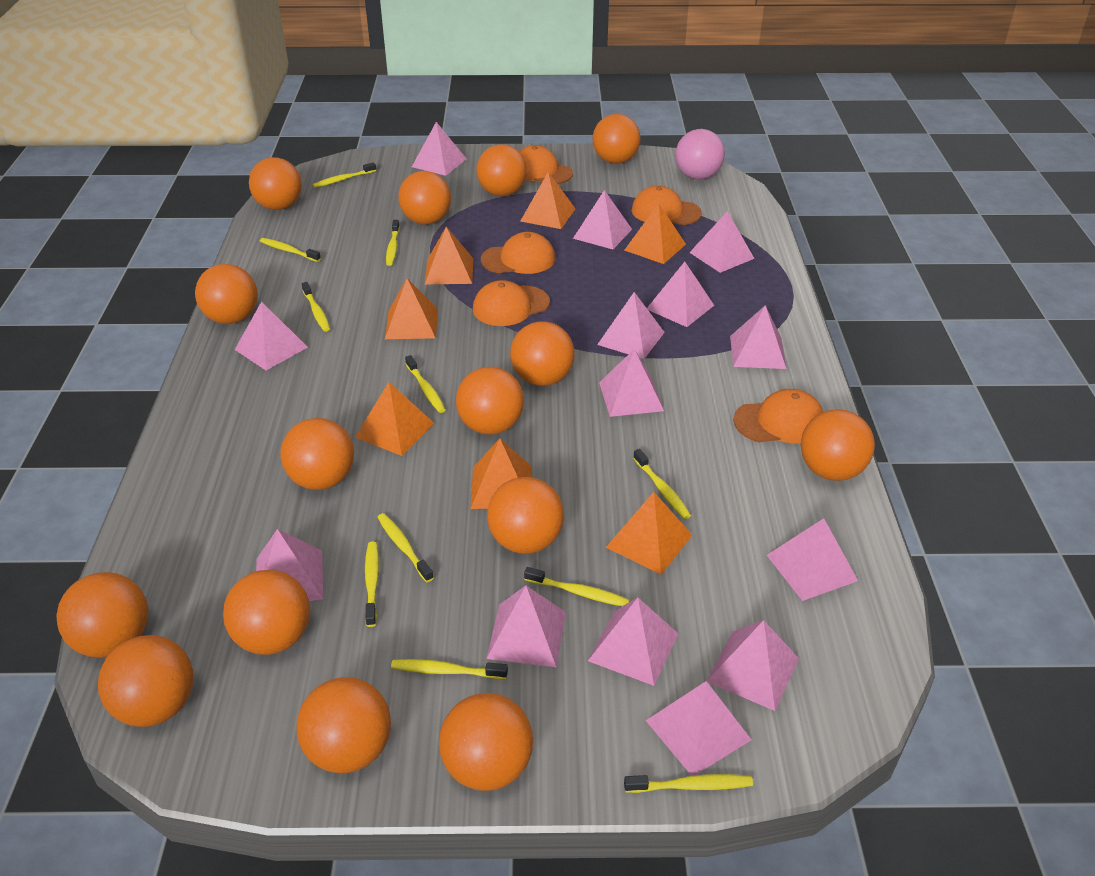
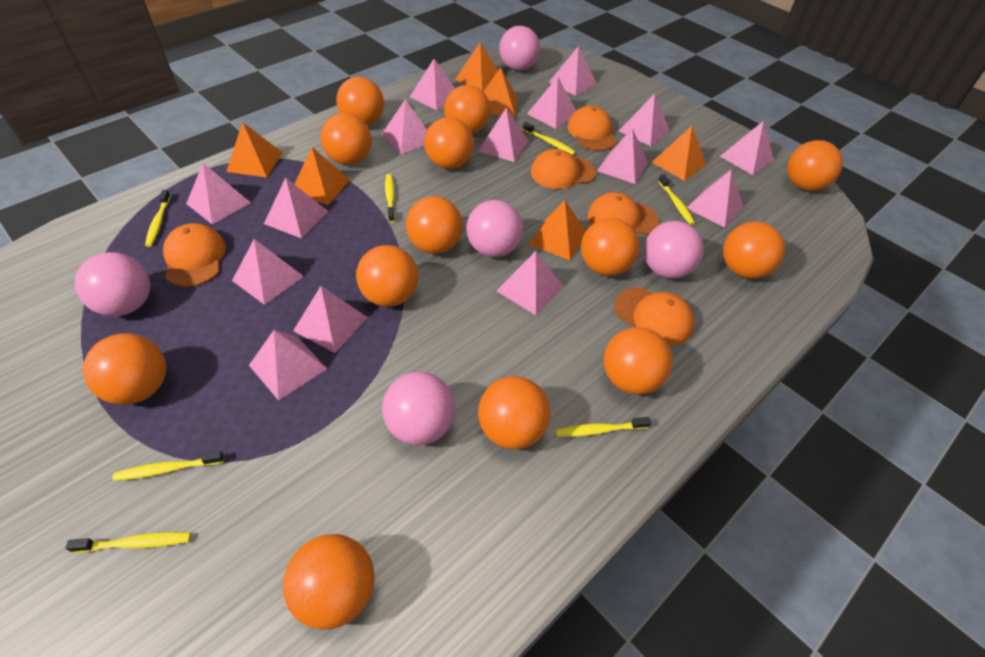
orange ball: [57,572,148,658] [98,635,193,727] [195,264,258,324] [223,569,310,655] [249,157,302,210] [281,418,354,490] [297,677,391,773] [398,171,451,225] [439,693,533,791] [456,367,524,435] [477,144,527,196] [487,477,564,554] [510,321,575,386] [593,114,640,164] [801,409,875,481] = 15 -> [83,333,166,405] [283,534,374,630] [321,113,372,165] [336,77,384,126] [356,245,418,307] [406,196,463,254] [424,117,474,169] [444,85,491,134] [478,376,551,449] [581,218,639,276] [604,327,673,395] [723,221,785,279] [787,140,843,191] = 13
orange pyramid: [355,382,434,456] [385,278,438,339] [425,226,474,284] [470,439,532,509] [520,172,576,229] [606,492,692,574] [624,203,686,264] = 7 -> [226,122,282,177] [295,147,350,205] [455,42,498,91] [484,67,517,117] [529,200,586,260] [652,126,706,181] = 6
pink ball: [675,129,725,180] = 1 -> [75,252,150,316] [382,372,455,445] [466,200,523,257] [499,26,540,71] [644,221,704,279] = 5
pink pyramid: [235,301,308,370] [256,529,323,601] [412,122,466,176] [487,586,566,667] [573,190,632,249] [588,597,678,686] [597,292,665,359] [599,349,664,417] [646,681,752,776] [647,262,714,327] [689,211,755,273] [707,620,799,711] [730,305,786,369] [767,518,858,601] = 14 -> [186,163,251,224] [232,239,304,305] [249,330,327,400] [264,178,328,238] [293,286,368,353] [381,99,427,154] [410,59,455,111] [478,108,528,162] [497,251,564,315] [527,77,576,129] [549,46,597,96] [597,129,648,184] [619,93,670,147] [687,169,744,228] [720,121,774,175] = 15
yellow toothbrush: [260,238,321,262] [302,282,330,332] [313,162,376,188] [365,541,379,627] [377,513,434,582] [386,220,400,266] [391,659,508,679] [405,355,446,413] [524,567,630,606] [624,774,753,793] [633,449,691,519] = 11 -> [66,532,191,553] [113,451,224,481] [145,190,171,247] [385,174,395,222] [522,122,576,155] [555,417,651,437] [658,175,695,225] = 7

